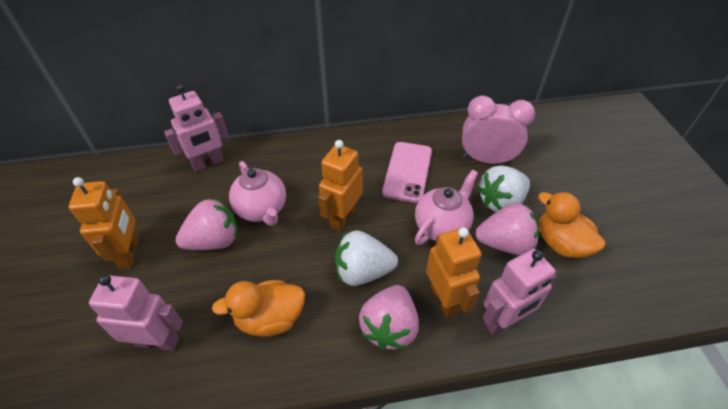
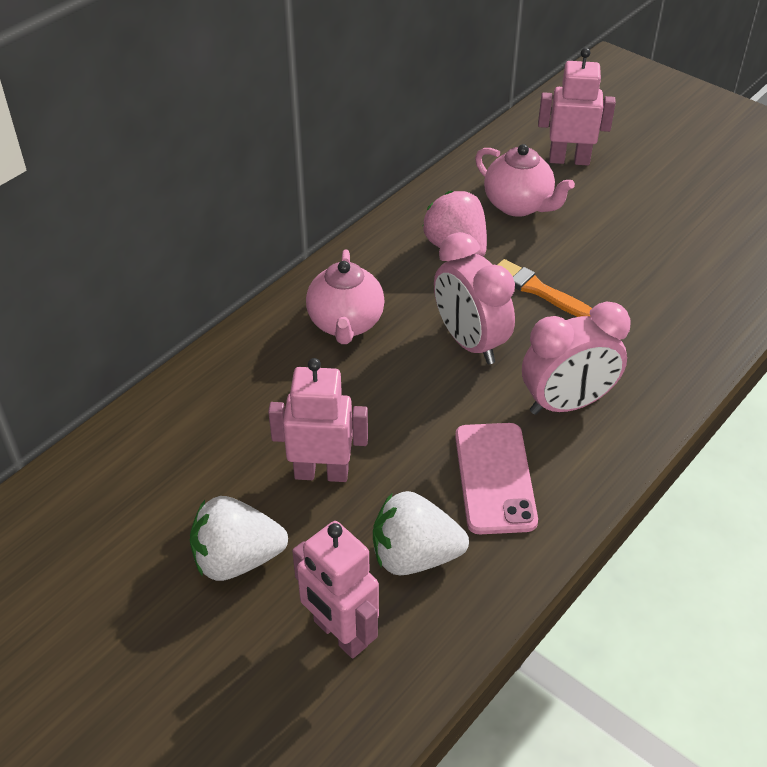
orange brush: none = 0 -> [498,259,592,317] = 1
orange duck: [212,280,305,336] [538,192,606,258] = 2 -> none = 0
orange robot: [68,177,139,269] [318,140,363,231] [426,227,482,318] = 3 -> none = 0
pink clock: [462,95,535,164] = 1 -> [434,232,515,364] [522,301,631,415] = 2
pink strawberry: [175,198,237,250] [359,285,419,350] [475,203,539,255] = 3 -> [422,191,487,256] = 1

